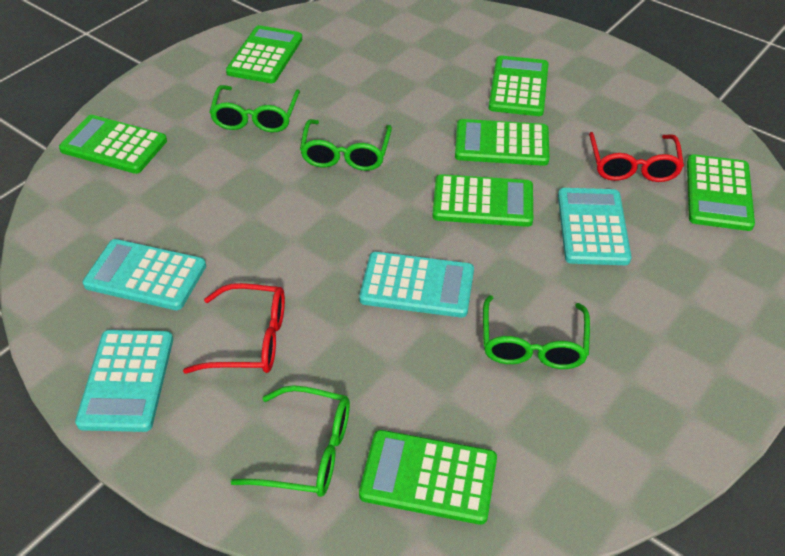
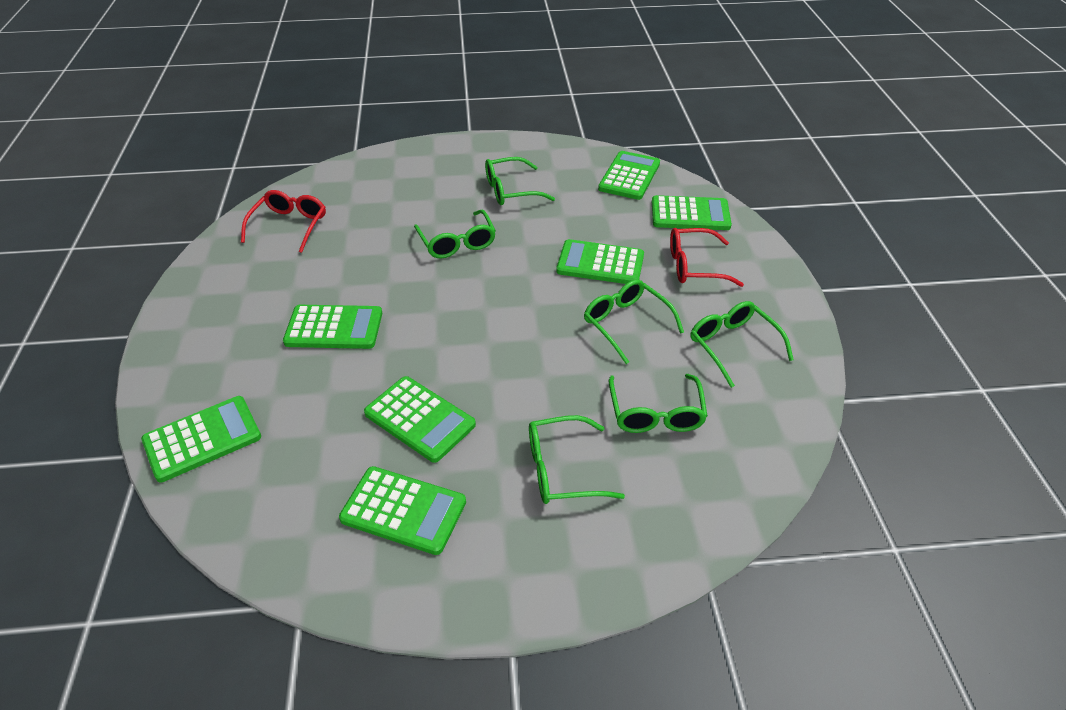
green glasses: [209,85,300,132] [231,385,350,497] [300,119,392,171] [483,295,590,369] = 4 -> [414,210,496,259] [485,157,555,205] [529,415,625,504] [584,279,684,364] [609,374,708,433] [691,301,794,388] = 6
turquoise calculator: [75,330,173,432] [82,239,206,310] [359,252,474,318] [558,188,631,265] = 4 -> none = 0

